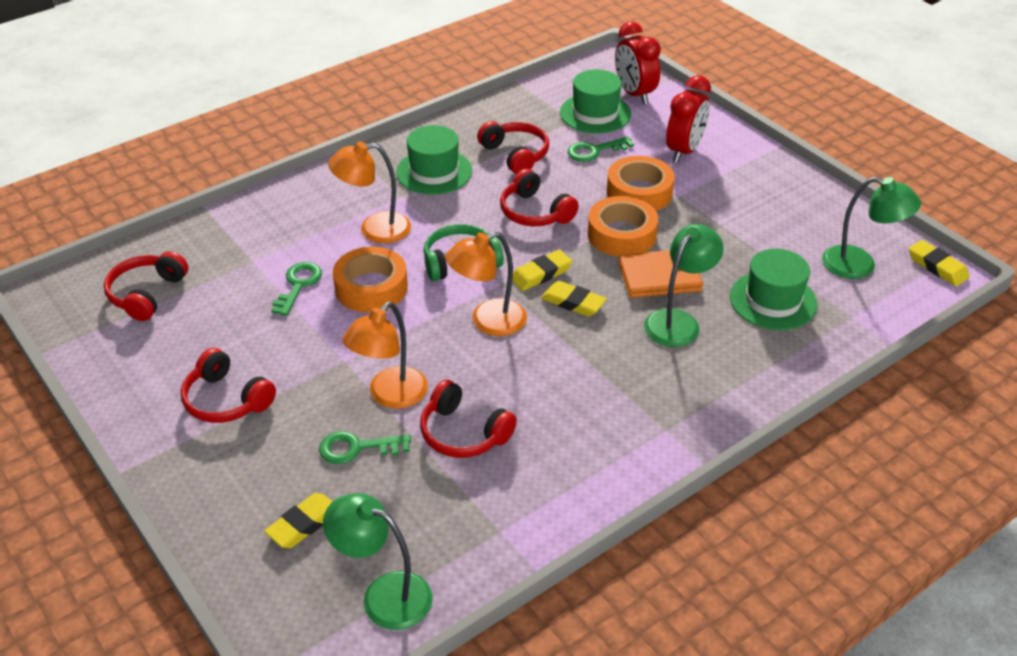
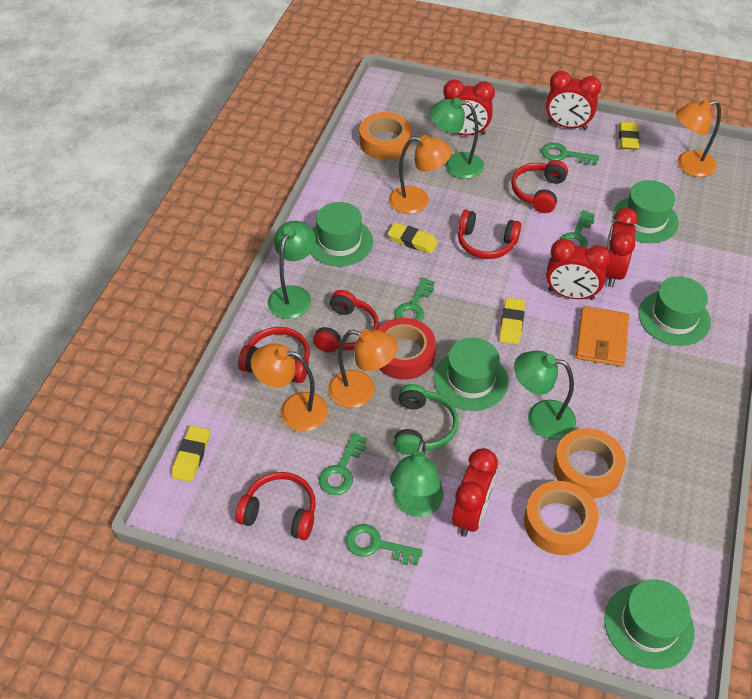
green hat: [396,125,472,195] [560,69,631,134] [730,249,817,330] = 3 -> [310,202,373,267] [434,338,509,411] [604,579,695,669] [612,180,679,243] [639,276,711,346] = 5
green key: [271,262,322,316] [319,431,411,464] [568,136,634,162] = 3 -> [319,433,367,495] [345,524,423,565] [394,277,435,322] [541,142,599,165] [560,210,595,248] = 5
green lamp: [323,493,433,630] [644,224,723,347] [822,177,921,279] = 3 -> [268,221,316,319] [390,440,444,517] [430,98,484,179] [514,351,576,440] = 4
orange lamp: [328,142,411,244] [343,302,428,409] [445,231,527,336] = 3 -> [251,344,328,432] [328,329,398,408] [389,135,452,214] [676,100,721,177] = 4
red clock: [615,22,661,104] [666,75,711,162] = 2 -> [443,79,495,135] [452,448,498,537] [546,71,601,130] [546,238,611,300] [606,208,638,287] = 5
red tape: none = 0 -> [377,318,436,380] = 1

